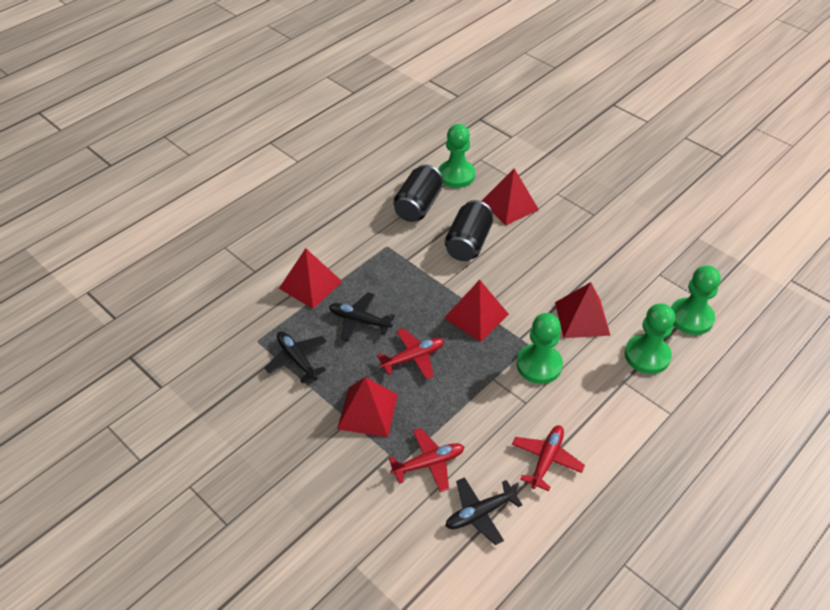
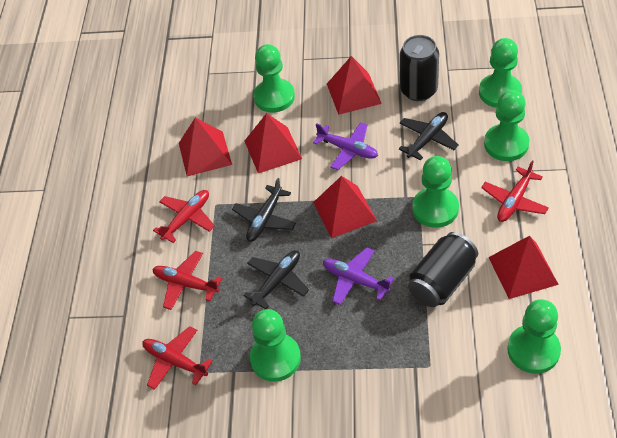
green pawn: [438,124,475,188] [517,313,563,384] [625,303,675,374] [671,265,721,335] = 4 -> [250,309,301,382] [253,44,295,113] [413,156,459,228] [479,38,522,108] [484,90,529,161] [507,299,561,374] = 6
purple plane: none = 0 -> [313,122,378,170] [323,247,394,305] = 2
red plane: [377,328,444,380] [389,428,464,492] [512,425,585,491] = 3 -> [142,326,213,390] [152,251,222,310] [153,190,215,243] [481,160,549,222] = 4

